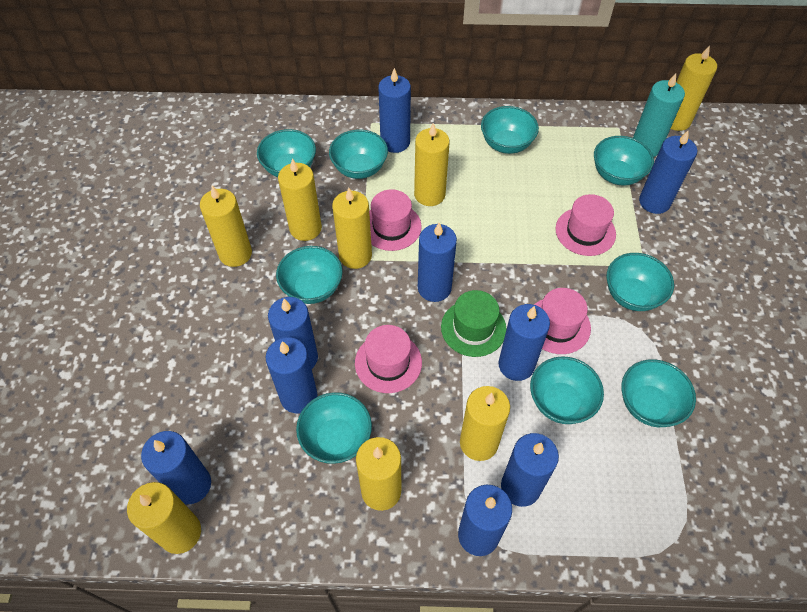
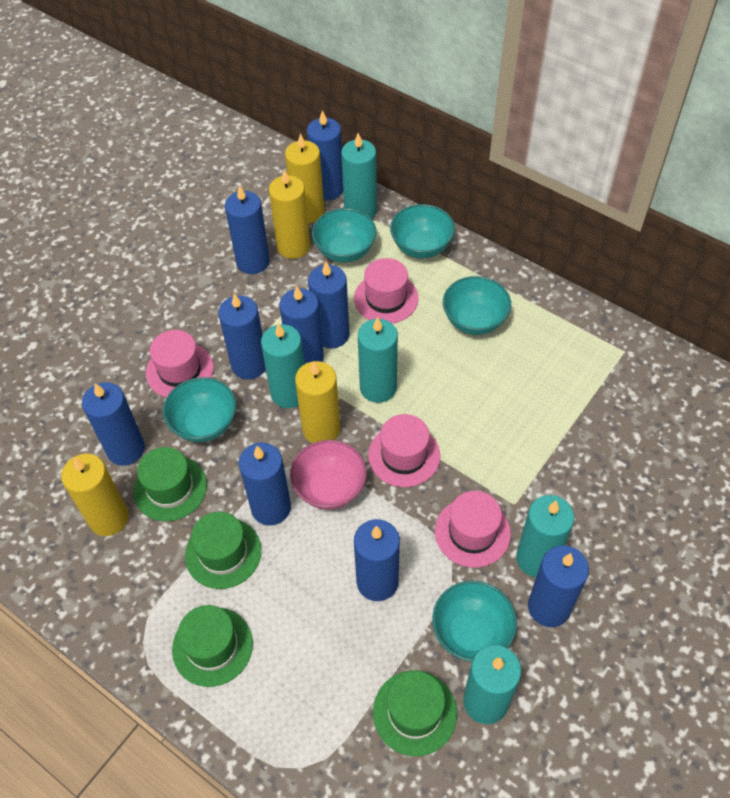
green hat: [441,290,507,357] = 1 -> [134,447,207,521] [172,605,253,687] [185,512,261,589] [373,670,457,756] = 4
pink bowl: none = 0 -> [290,440,367,510] = 1
turquoise bowl: [257,129,316,177] [276,246,343,304] [296,392,372,464] [329,129,388,179] [481,106,539,154] [530,356,604,424] [594,136,654,185] [606,253,674,311] [621,359,696,427] = 9 -> [163,377,236,442] [312,208,377,262] [390,204,455,258] [432,581,517,662] [443,276,511,335] = 5
turquoise candle: [633,73,685,157] = 1 -> [261,323,304,408] [341,133,377,219] [358,317,398,403] [463,645,521,724] [516,495,574,577] = 5
yellow candle: [127,482,201,554] [200,186,252,267] [278,158,322,241] [332,188,372,269] [356,437,401,511] [414,123,450,206] [460,386,510,461] [671,45,717,131] = 8 -> [61,454,129,536] [269,169,310,259] [285,133,324,223] [295,361,340,443] = 4

